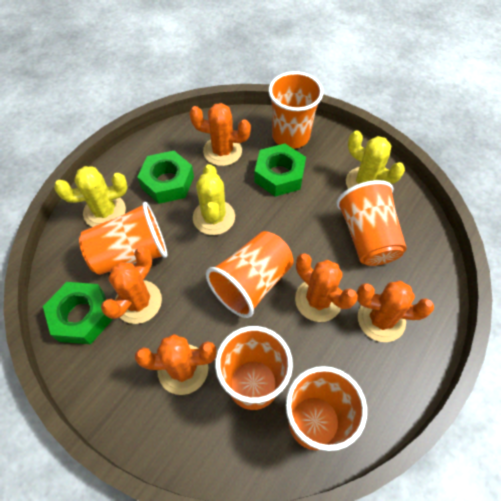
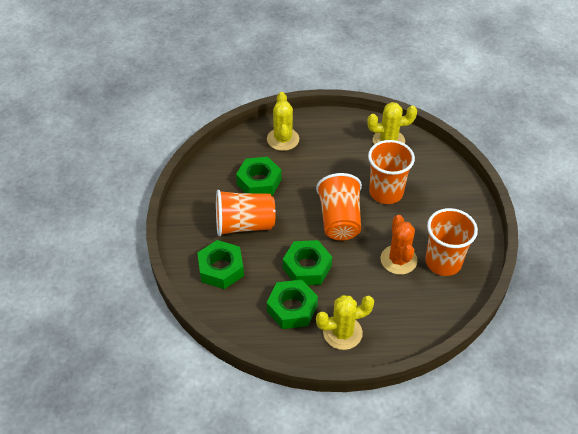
green nut: [43,282,113,344] [137,151,194,204] [254,144,306,197] = 3 -> [197,240,244,289] [236,157,282,196] [267,280,318,329] [283,240,332,285] = 4
orange cactus: [101,247,162,324] [135,334,216,395] [189,103,251,166] [295,253,358,322] [357,281,434,342] = 5 -> [381,215,418,275] = 1
orange cup: [79,202,167,275] [206,231,294,318] [215,326,293,410] [268,71,323,149] [286,366,367,451] [336,180,407,266] = 6 -> [216,190,275,236] [316,173,362,240] [368,140,415,204] [425,208,478,276] = 4

